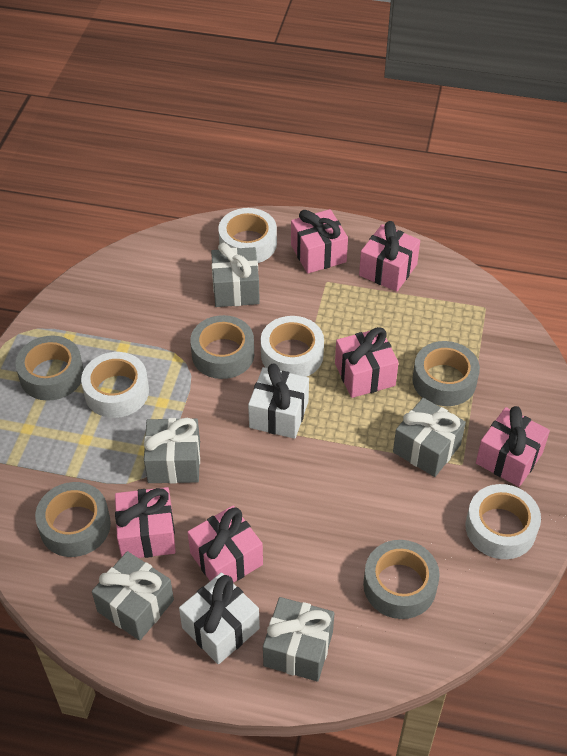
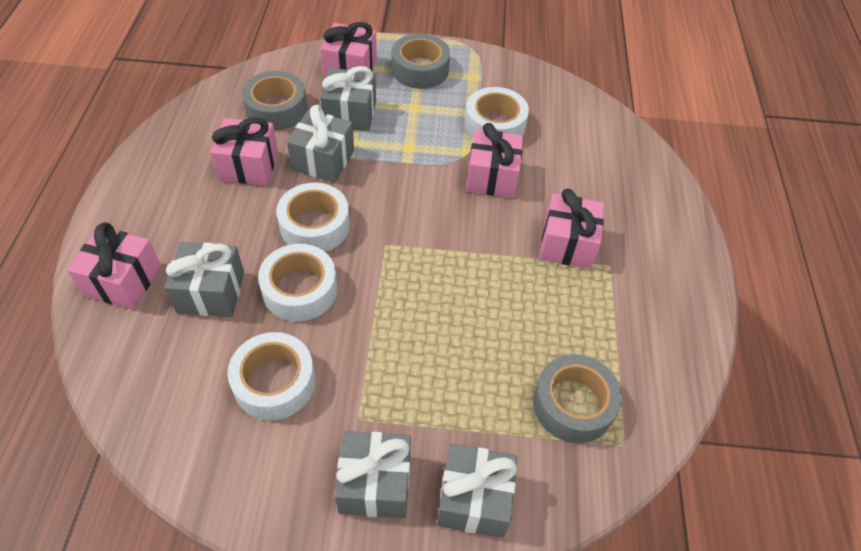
grey tape: [15,336,84,401] [35,482,111,557] [190,315,254,379] [363,540,440,619] [412,341,480,406] = 5 -> [242,71,307,130] [392,34,450,89] [533,354,622,443] = 3
pink gift: [115,487,176,558] [188,506,263,583] [291,209,348,274] [335,327,399,398] [359,221,420,292] [476,406,550,487] = 6 -> [67,222,161,309] [210,117,278,186] [320,22,377,78] [466,123,523,198] [540,189,604,269] = 5
white gift: [179,572,260,664] [248,363,309,439] = 2 -> none = 0

